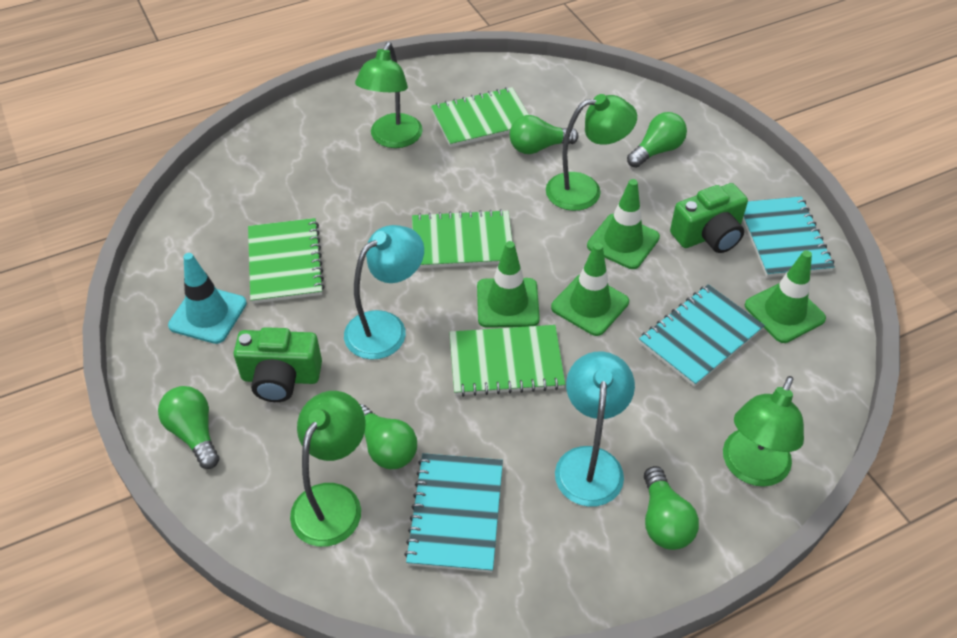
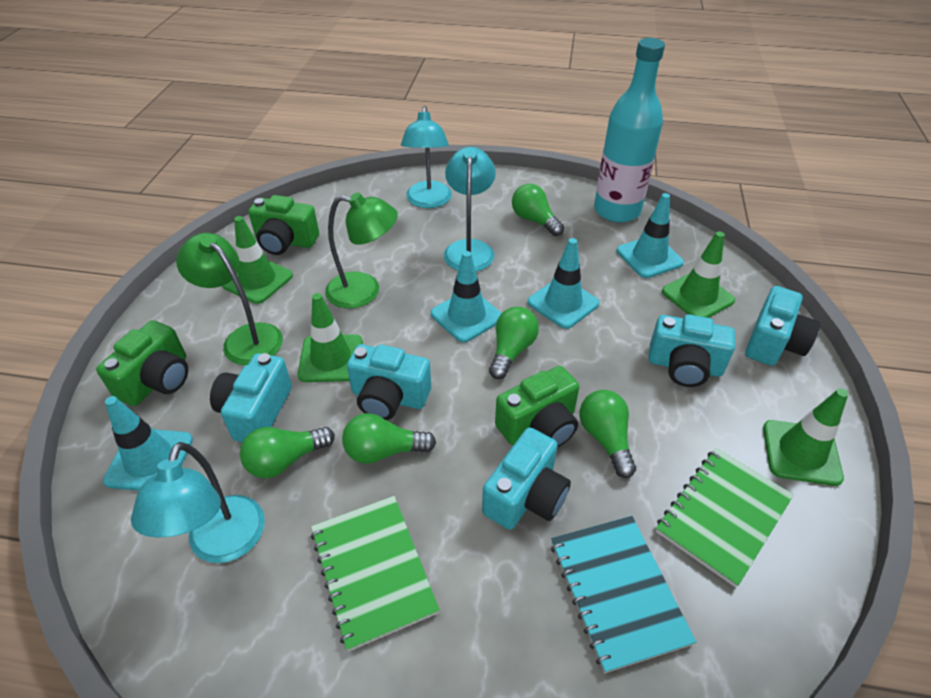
green camera: [234,327,322,402] [670,183,748,253] = 2 -> [96,320,188,406] [248,195,319,255] [495,366,579,448] = 3
green lamp: [290,391,366,547] [355,42,423,148] [546,94,637,211] [723,376,804,487] = 4 -> [176,233,283,365] [325,192,398,309] = 2
green notebook: [248,218,325,304] [412,209,512,268] [431,87,529,147] [449,325,565,397] = 4 -> [311,496,440,652] [656,448,794,588] = 2
turquoise bottle: none = 0 -> [594,38,665,223] = 1
turquoise camera: none = 0 -> [210,353,292,442] [347,344,431,420] [482,427,571,530] [648,314,735,387] [745,286,820,366] = 5
turquoise lamp: [344,225,424,360] [555,352,635,507] = 2 -> [131,442,265,563] [401,106,452,208] [444,147,496,272] = 3
turquoise notebook: [404,453,503,573] [639,284,765,387] [743,197,835,277] = 3 -> [551,516,696,673] = 1
turquoise traffic cone: [168,253,247,344] = 1 -> [103,396,193,491] [431,251,502,343] [528,238,600,329] [617,193,684,278] = 4

